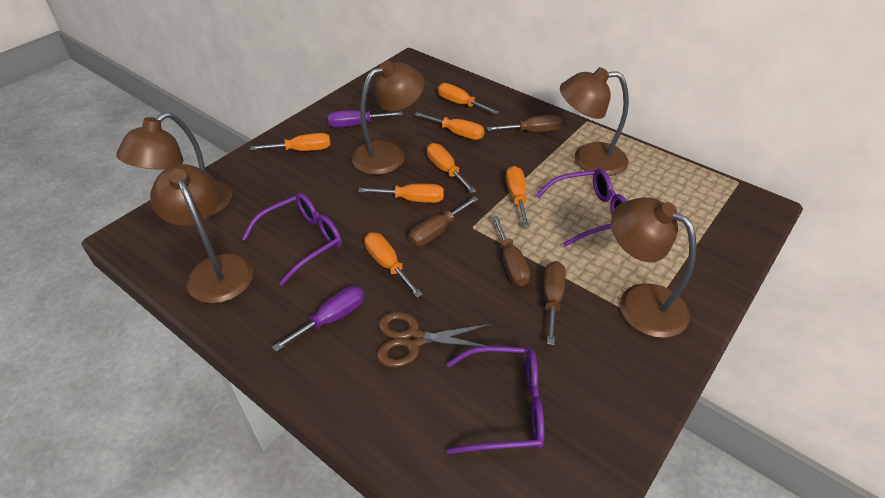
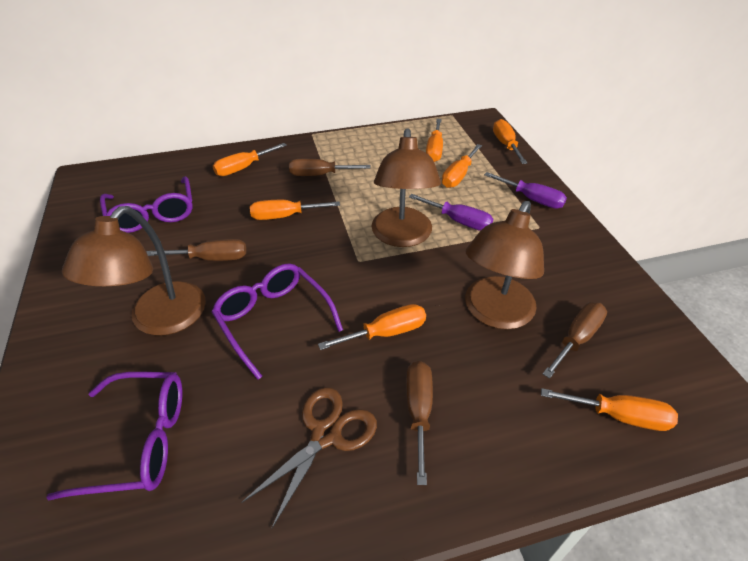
brown lamp: [116,112,232,217] [150,164,254,303] [352,61,425,175] [560,67,629,176] [611,197,697,338] = 5 -> [62,206,206,336] [372,128,441,247] [465,201,544,329] = 3

